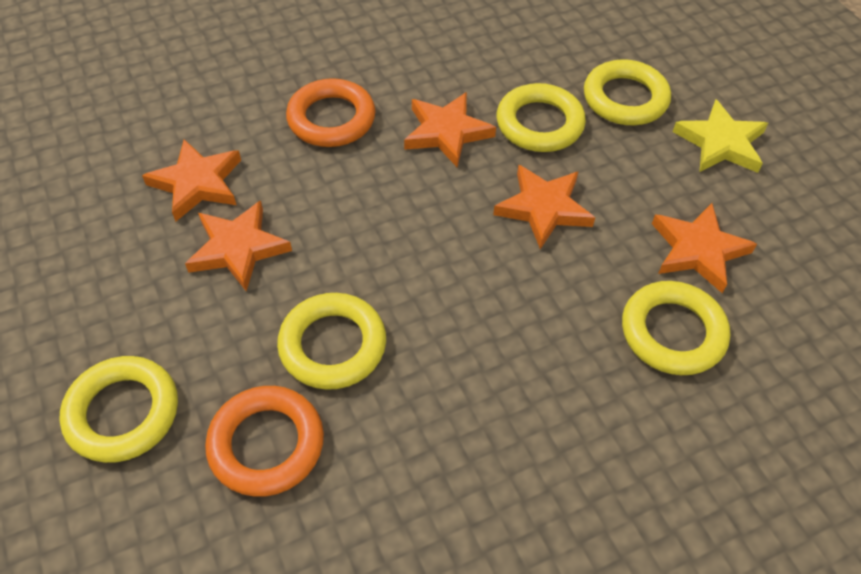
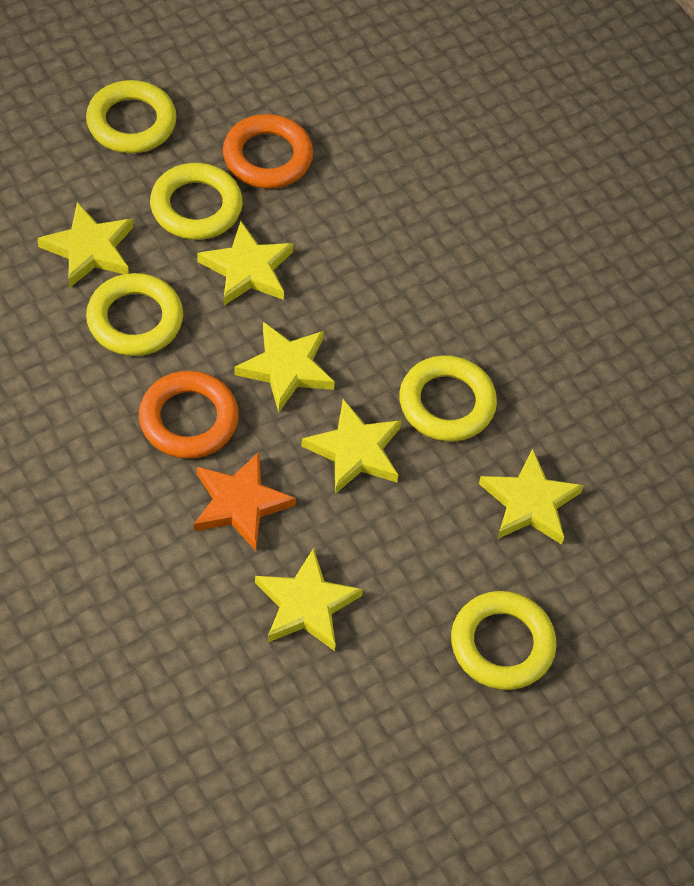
orange star: [142,139,241,222] [185,200,292,292] [404,92,496,167] [493,165,595,249] [652,203,757,293] = 5 -> [194,452,296,551] = 1
yellow star: [673,100,768,173] = 1 -> [37,202,133,288] [197,221,294,306] [234,322,335,413] [255,548,363,651] [301,399,402,494] [479,449,584,545] = 6

